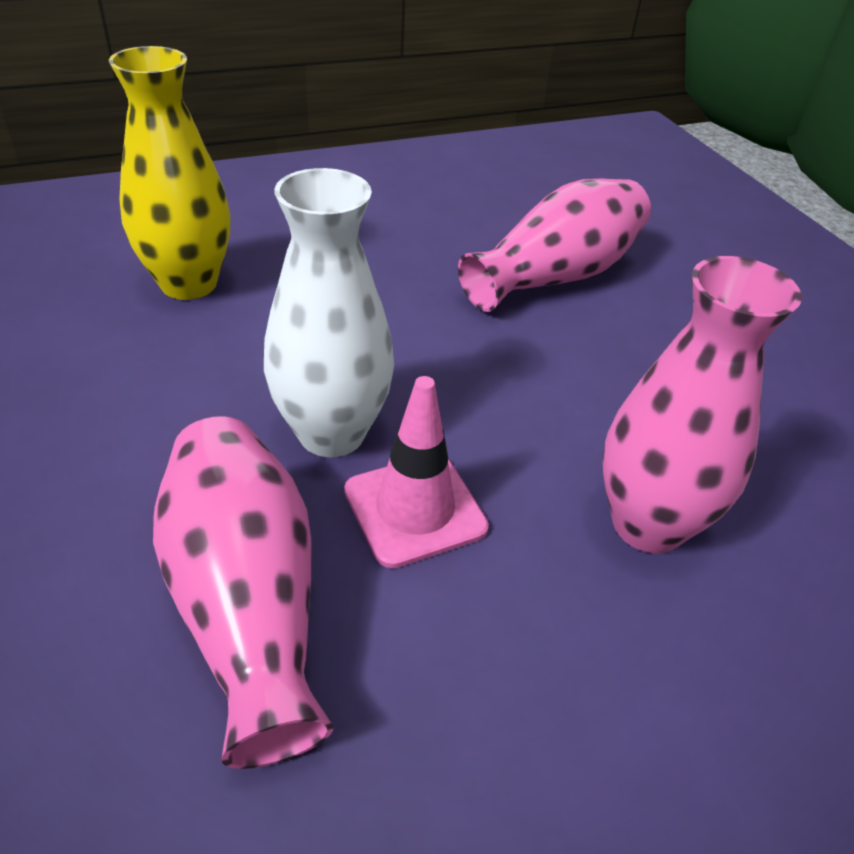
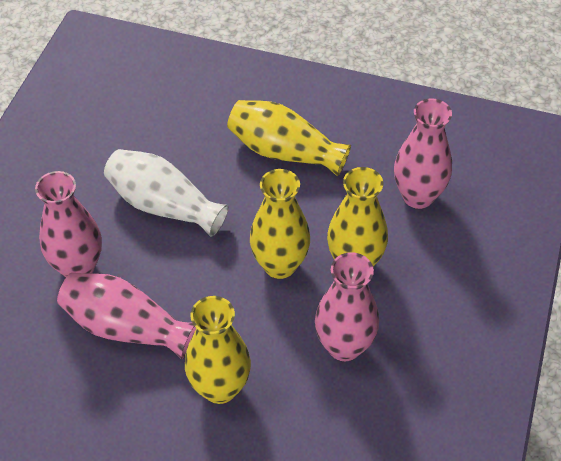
pink traffic cone: [344,376,489,568] = 1 -> none = 0
pink vase: [153,416,333,769] [458,178,651,312] [603,256,802,554] = 3 -> [35,171,102,277] [57,273,196,359] [315,252,379,361] [394,98,452,209] = 4
yellow vase: [109,46,231,300] = 1 -> [185,296,251,404] [227,100,351,176] [250,169,310,279] [327,167,388,266] = 4

